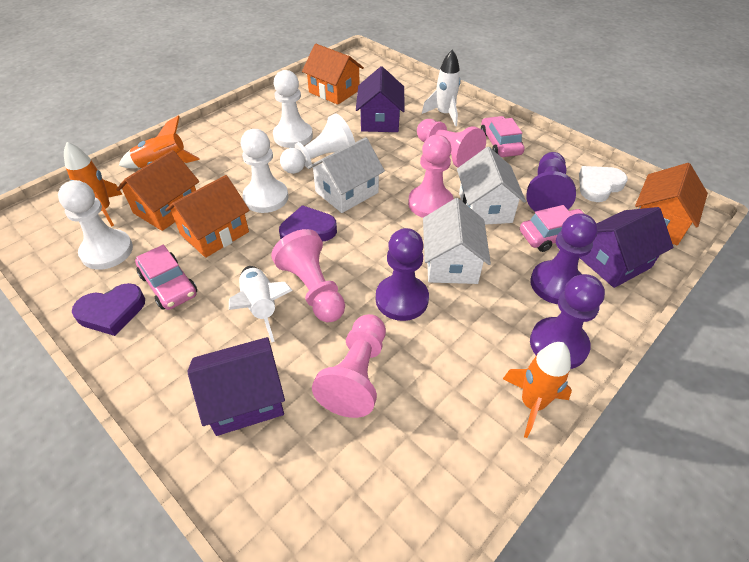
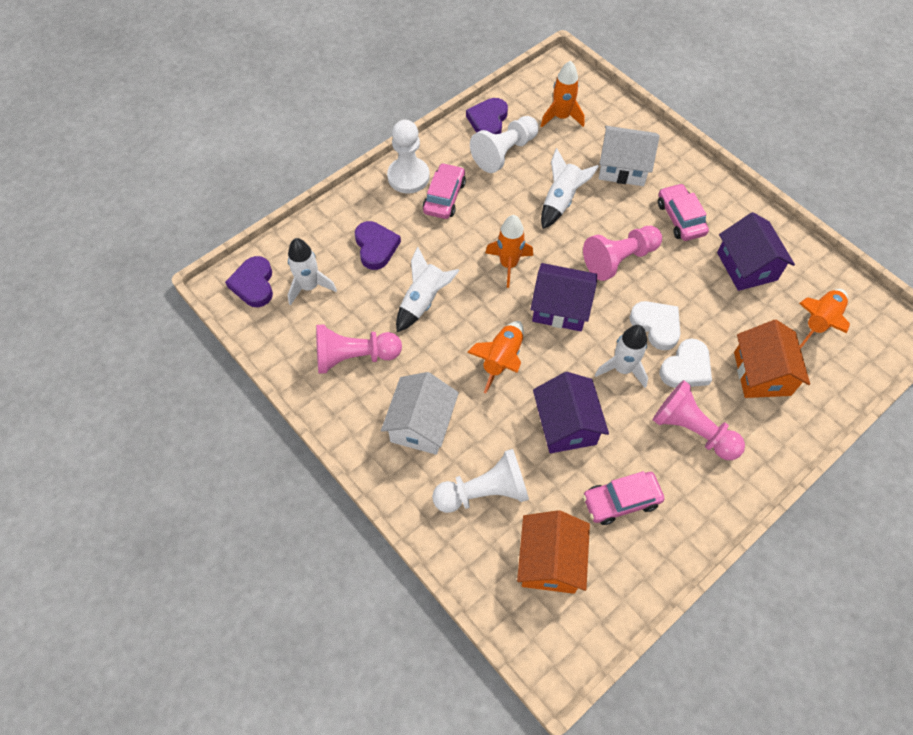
orange house: [116,150,199,231] [165,175,250,258] [302,44,364,105] [635,163,708,245] = 4 -> [517,510,590,594] [734,320,810,398] = 2
orange rocket: [64,142,123,226] [119,115,200,168] [503,342,572,438] = 3 -> [467,321,524,394] [485,215,533,288] [541,60,585,127] [799,289,850,348] = 4
pink pawn: [271,229,345,322] [312,314,386,418] [408,135,454,218] [417,119,486,167] = 4 -> [316,325,402,374] [583,226,662,281] [653,380,745,460] = 3
purple heart: [72,283,145,336] [279,205,337,241] = 2 -> [225,256,273,307] [355,221,401,270] [466,98,508,134] = 3
purple pawn: [376,228,429,321] [527,152,576,212] [530,213,598,304] [530,274,605,369] = 4 -> none = 0
white heart: [579,166,627,202] = 1 -> [630,301,680,350] [659,338,712,388] = 2
white house: [307,137,385,213] [423,198,491,284] [457,147,526,225] = 3 -> [381,372,459,455] [599,126,660,186] = 2
white pawn: [58,180,133,270] [241,129,288,213] [273,70,313,148] [280,113,355,174] = 4 -> [387,120,430,194] [432,449,529,513] [470,116,539,173] = 3
white rocket: [229,266,293,342] [422,50,461,126] = 2 -> [288,238,337,305] [396,247,460,332] [541,148,599,229] [595,325,648,388] = 4

